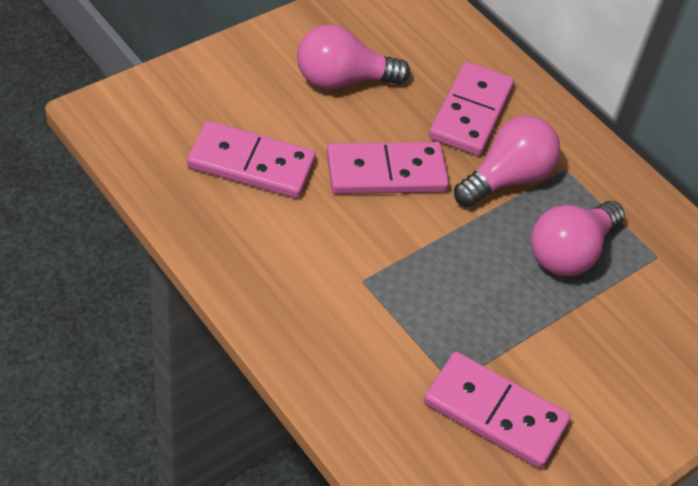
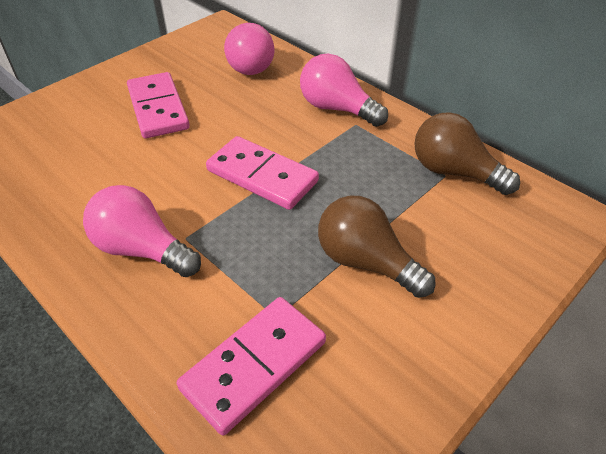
brown light bulb: none = 0 -> [318,196,435,298] [414,112,520,195] = 2
pink domino: [187,121,316,198] [327,142,449,194] [424,352,571,469] [429,62,514,156] = 4 -> [127,72,190,138] [177,297,326,435] [206,136,319,210] = 3

